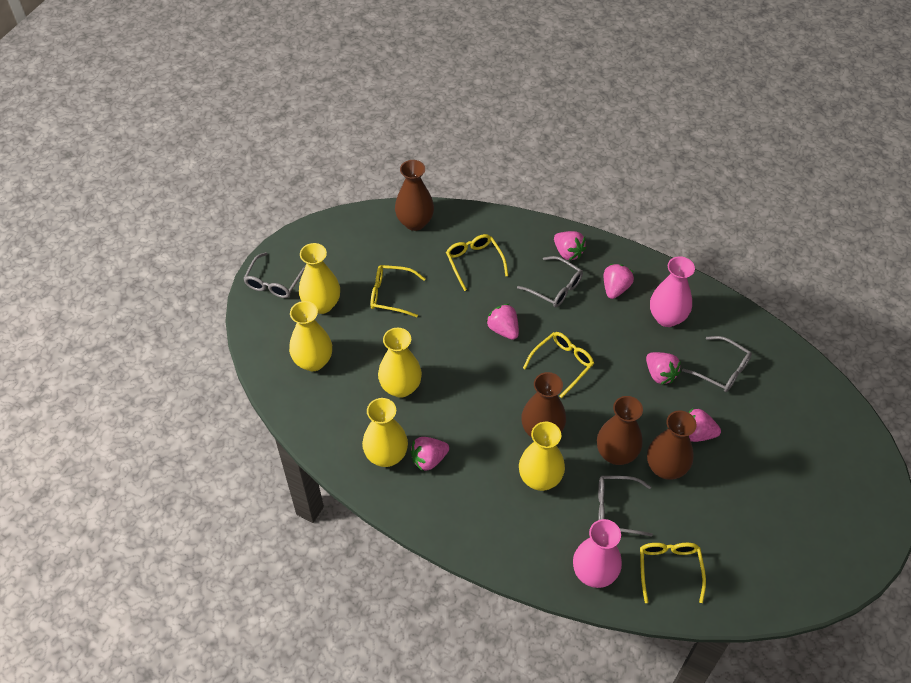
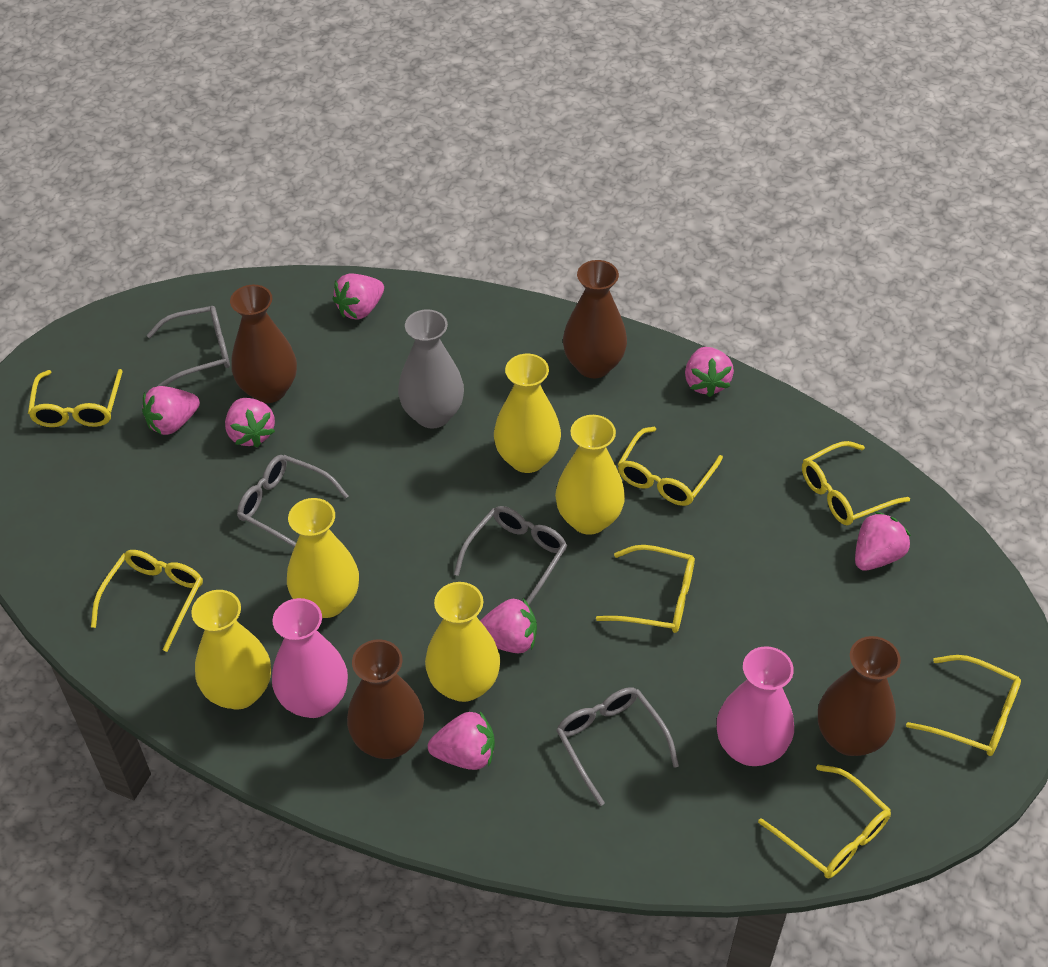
grey vase: none = 0 -> [398,309,464,428] = 1
pink strawberry: [410,437,449,471] [486,304,519,340] [554,231,586,260] [604,264,634,299] [646,352,681,385] [688,408,721,442] = 6 -> [142,386,200,435] [225,398,275,447] [333,273,384,320] [428,712,495,770] [480,599,537,653] [685,347,734,397] [855,512,911,571] = 7
yellow glasses: [370,265,426,317] [446,234,508,291] [523,332,594,398] [640,543,706,603] = 4 -> [28,369,123,427] [91,550,203,652] [596,545,695,633] [618,427,723,506] [758,765,891,878] [802,441,910,525] [906,655,1021,756] = 7

